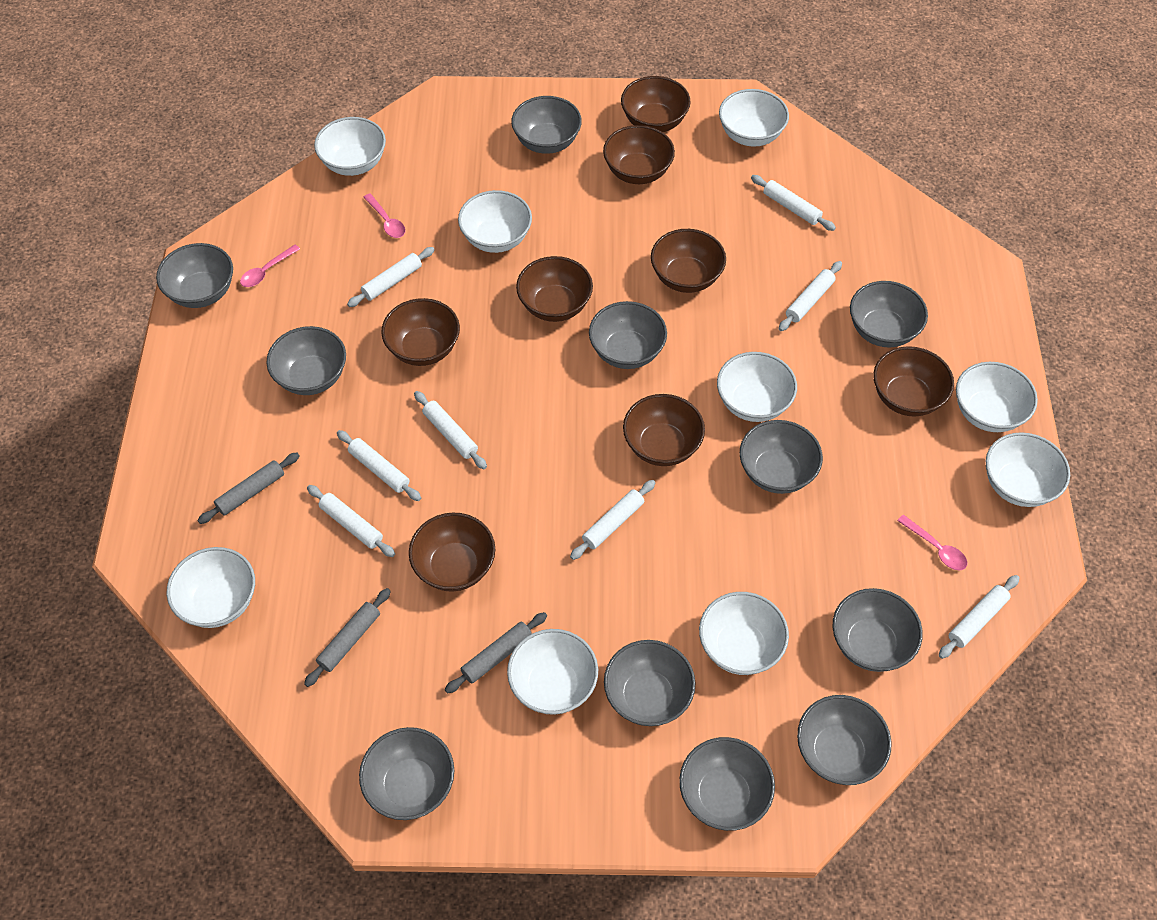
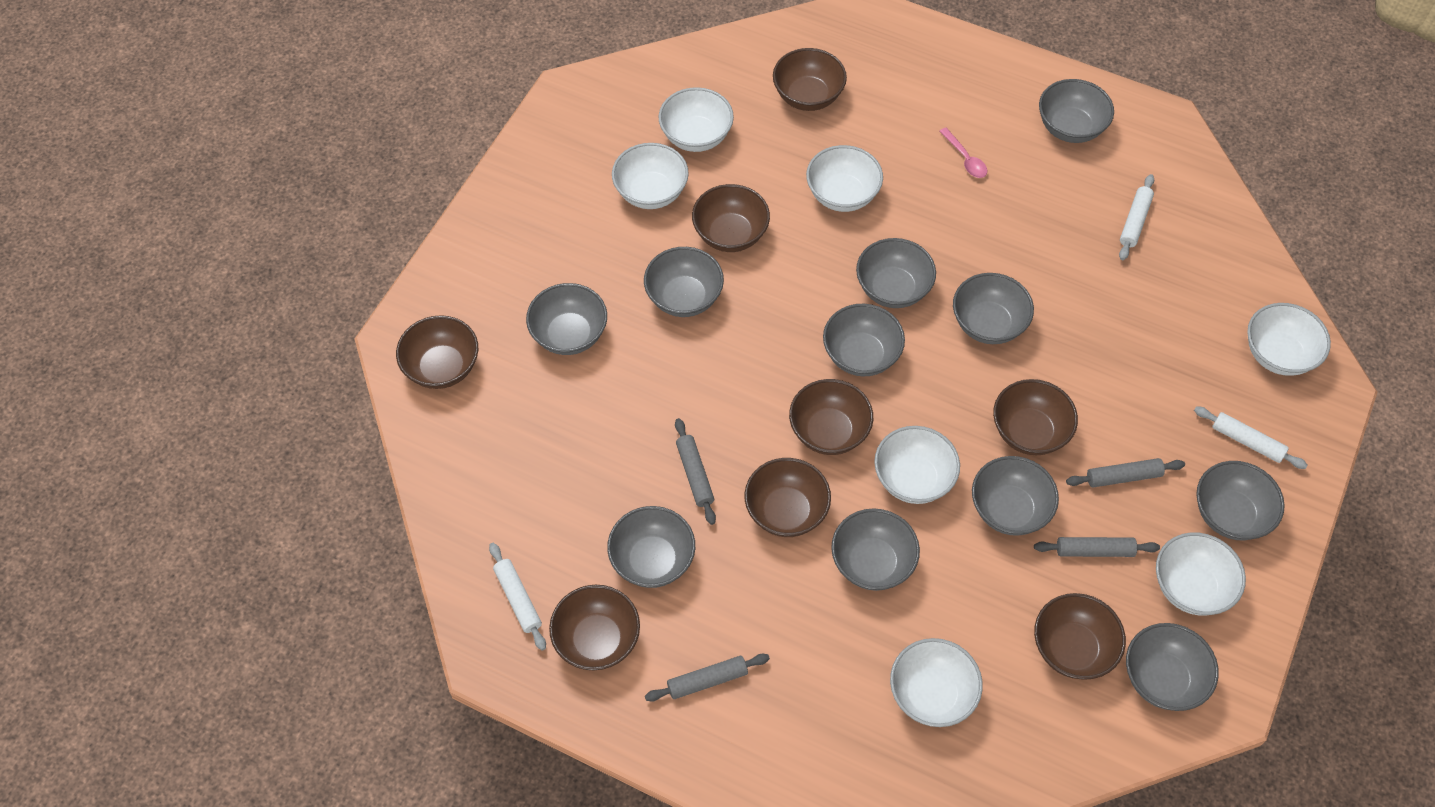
grey rolling pin: [197,453,300,524] [304,588,391,687] [445,612,547,694] = 3 -> [645,654,770,702] [675,418,716,525] [1034,537,1160,557] [1066,458,1185,488] = 4
pink spoon: [240,245,300,287] [363,193,405,238] [897,515,967,570] = 3 -> [939,128,987,178] = 1
white bowl: [167,547,255,628] [314,117,386,176] [458,190,532,253] [507,629,598,715] [699,592,789,675] [717,352,797,422] [719,89,789,147] [956,362,1038,432] [986,432,1070,507] = 9 -> [612,143,689,209] [659,87,734,152] [806,145,883,212] [874,426,960,504] [890,638,983,727] [1156,532,1246,615] [1247,303,1331,376] = 7
white rolling pin: [307,485,395,557] [337,430,421,501] [347,247,435,307] [414,391,487,469] [570,480,655,560] [751,175,836,231] [779,261,842,331] [939,575,1020,659] = 8 -> [489,543,546,650] [1119,174,1154,260] [1194,406,1308,469] = 3

